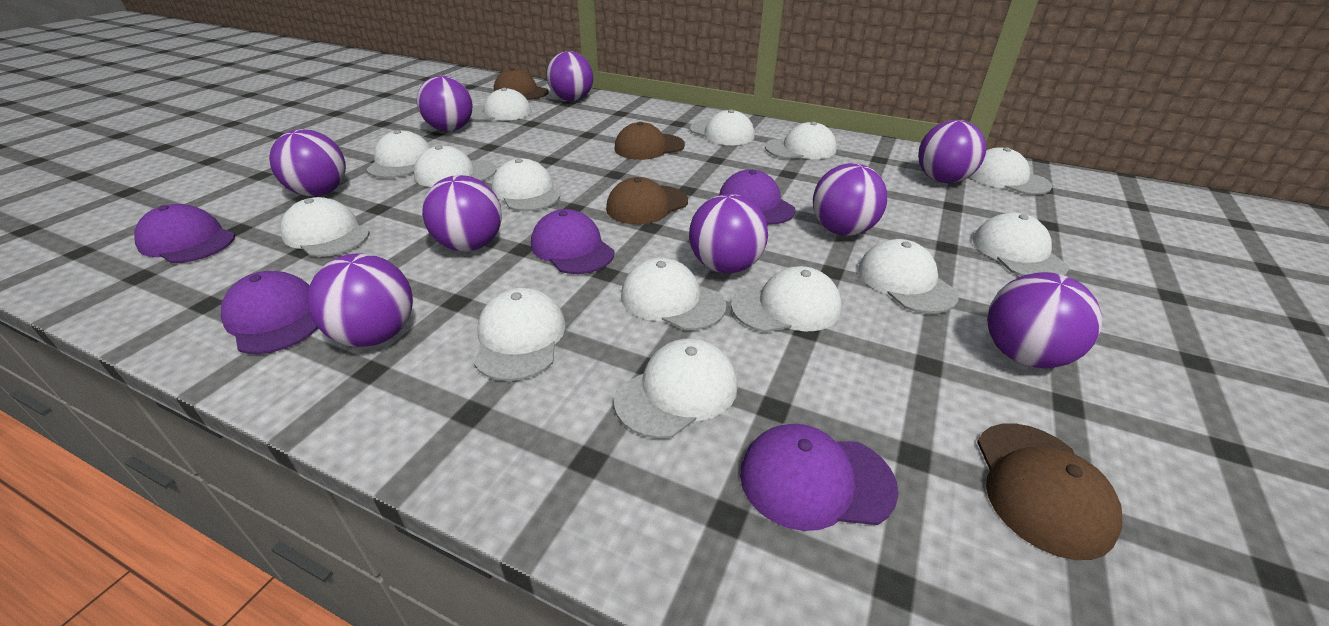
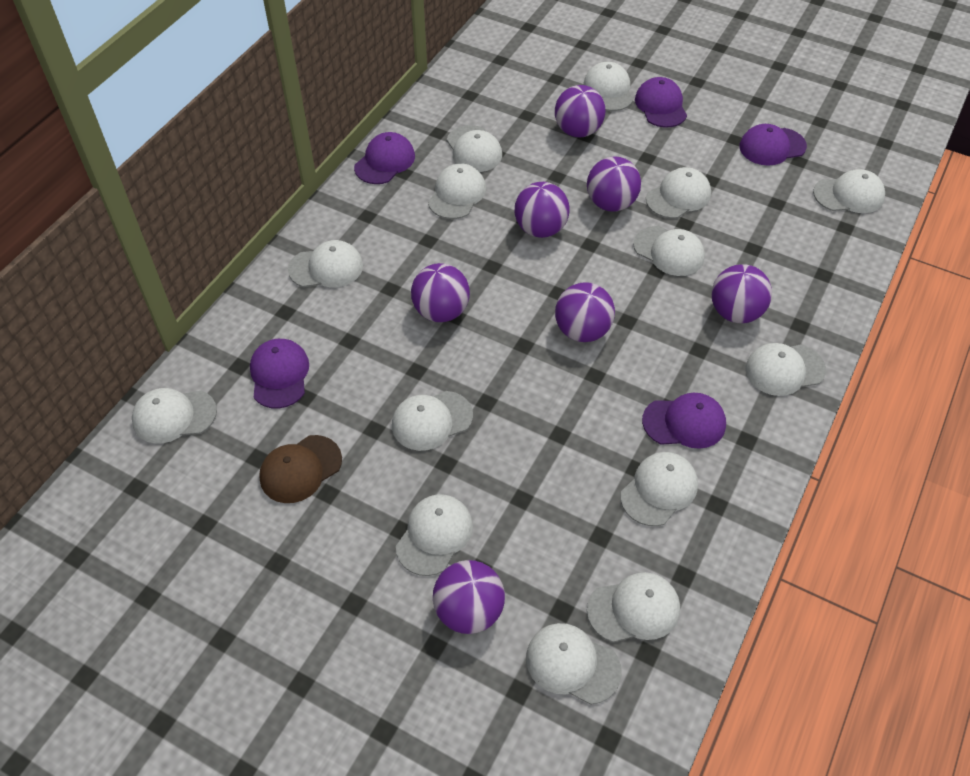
brown cap: [494,68,549,100] [606,177,688,224] [614,122,685,160] [977,423,1122,560] = 4 -> [259,435,342,503] = 1
purple ball: [269,129,346,196] [307,253,413,347] [417,76,473,131] [422,175,502,251] [547,51,593,101] [689,194,768,273] [813,163,887,236] [918,120,986,183] [987,272,1102,368] = 9 -> [411,263,470,322] [433,560,505,634] [514,182,570,238] [555,85,605,137] [555,282,615,342] [587,156,641,212] [712,264,772,323] = 7

